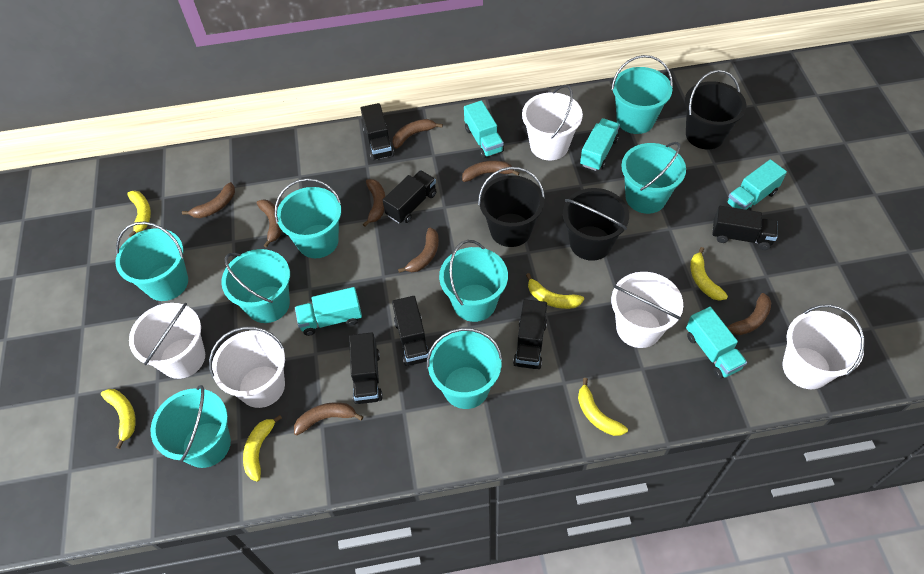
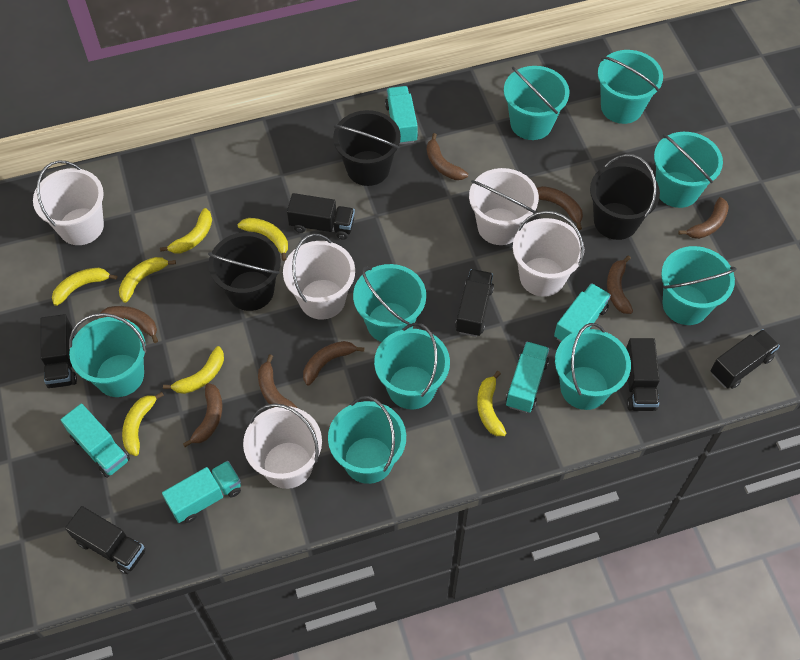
turquoise bucket: [116,221,188,301] [150,385,231,468] [221,249,290,323] [275,178,341,258] [427,328,502,409] [439,240,508,322] [611,55,673,134] [621,142,686,214] = 8 -> [69,313,147,397] [328,396,406,484] [353,264,426,342] [374,323,450,409] [504,66,569,140] [555,323,631,410] [598,50,663,124] [654,132,723,208] [661,246,736,325] = 9
yellow banana: [101,389,136,449] [127,190,151,237] [243,415,282,482] [526,273,584,309] [578,378,628,436] [690,247,728,301] = 6 -> [52,268,117,306] [119,257,176,303] [122,392,164,456] [160,208,212,253] [163,346,224,394] [237,218,288,261] [477,371,506,436] = 7

